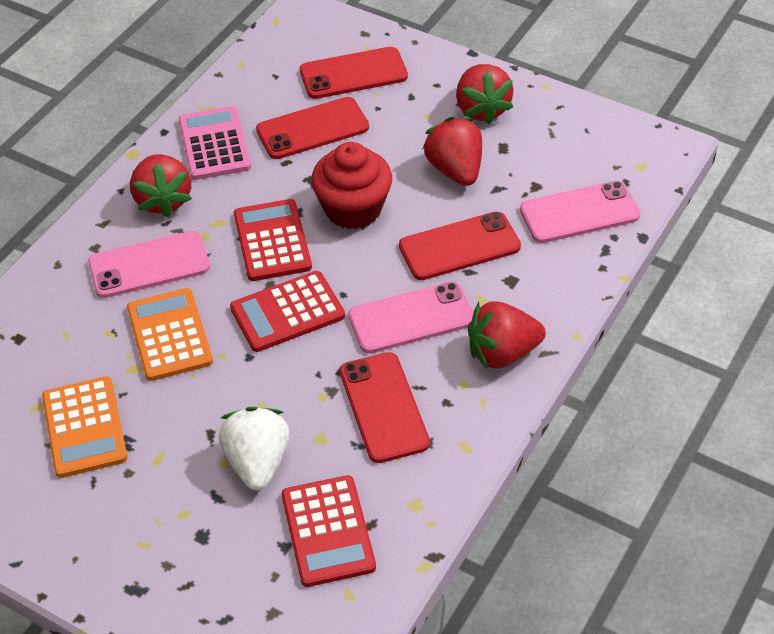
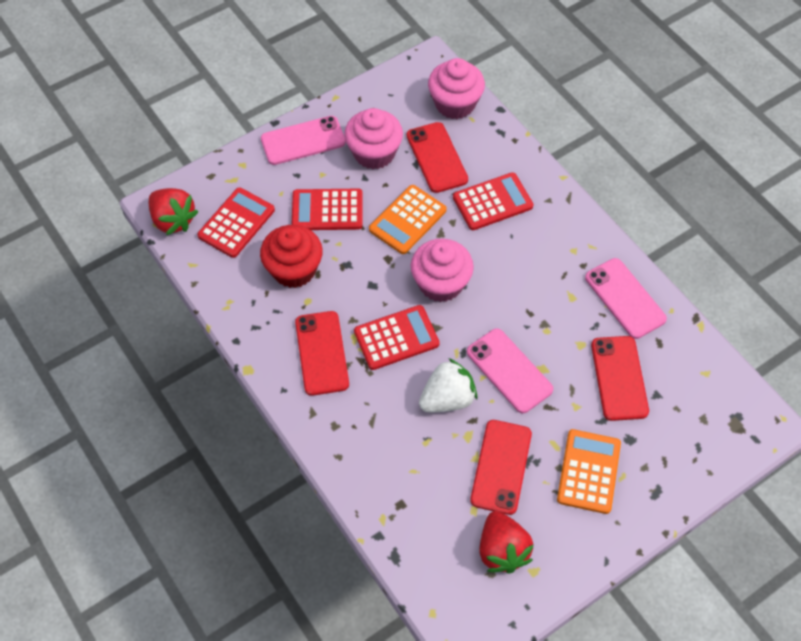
pink calculator: [179,106,251,180] = 1 -> none = 0
pink cupcake: none = 0 -> [344,108,403,169] [411,239,474,302] [428,58,485,119] = 3
red calculator: [230,271,345,352] [234,199,312,281] [282,475,376,587] = 3 -> [197,187,275,258] [292,189,363,230] [354,305,440,370] [453,172,533,230] = 4
red strawberry: [130,154,192,218] [423,117,482,186] [456,64,514,125] [468,301,546,369] = 4 -> [149,188,198,235] [479,511,533,574] = 2

